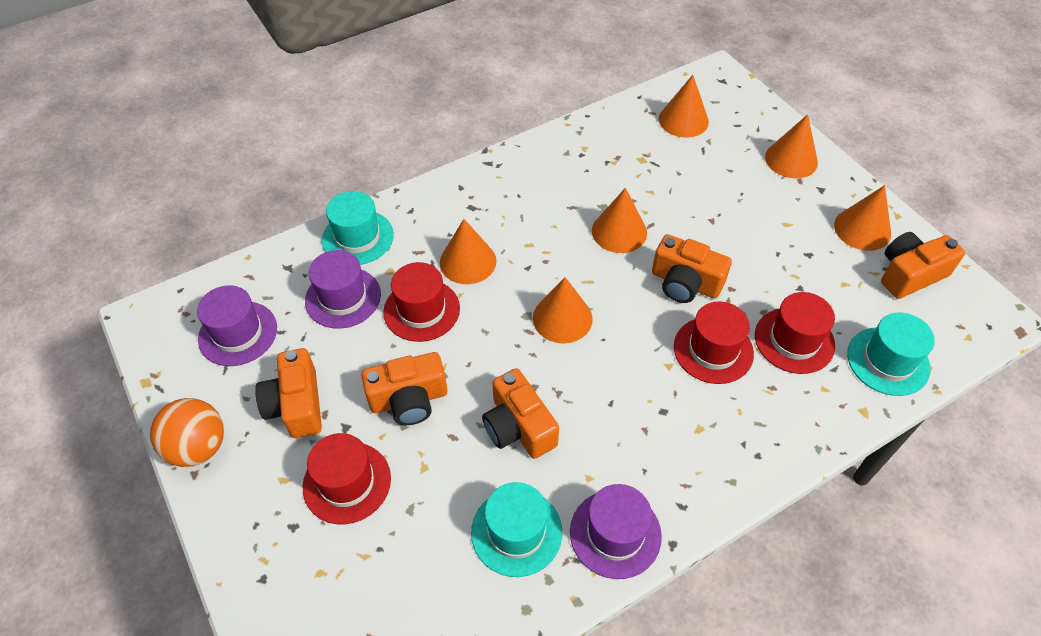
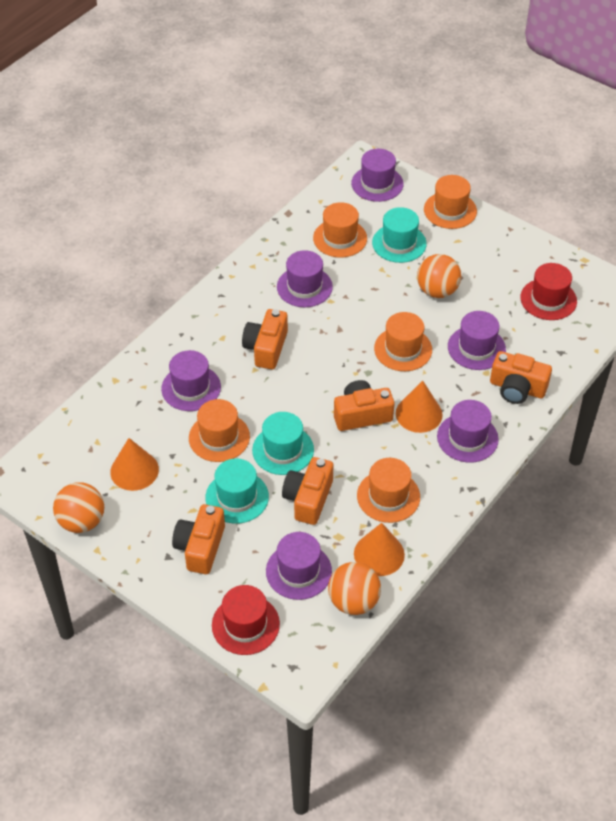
orange ball: [150,398,224,467] = 1 -> [53,482,104,533] [328,562,381,615] [417,254,461,298] = 3
orange cone: [440,219,496,284] [533,277,593,343] [592,188,647,253] [659,75,709,137] [765,114,818,178] [834,185,891,251] = 6 -> [110,438,159,491] [354,523,405,576] [396,380,443,433] = 3
orange hat: none = 0 -> [189,399,250,462] [313,202,367,258] [357,458,420,523] [374,312,432,371] [424,175,477,229] = 5
purple hat: [197,285,277,366] [305,250,381,329] [570,484,662,579] = 3 -> [161,350,221,411] [266,532,332,600] [277,250,333,307] [351,149,404,202] [437,400,499,463] [448,311,506,370] = 6
red hat: [303,433,391,524] [383,262,460,342] [674,302,754,384] [755,292,835,374] = 4 -> [212,585,280,655] [520,263,577,320] = 2

